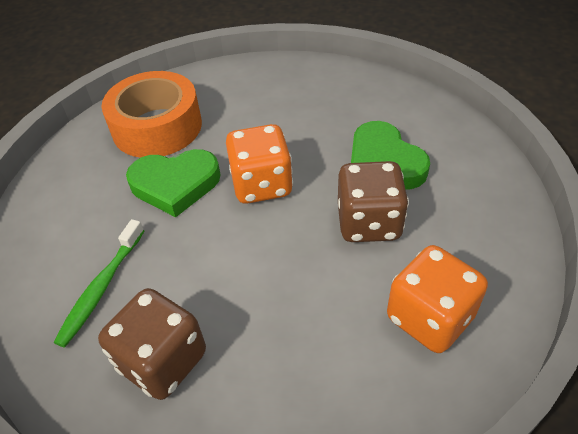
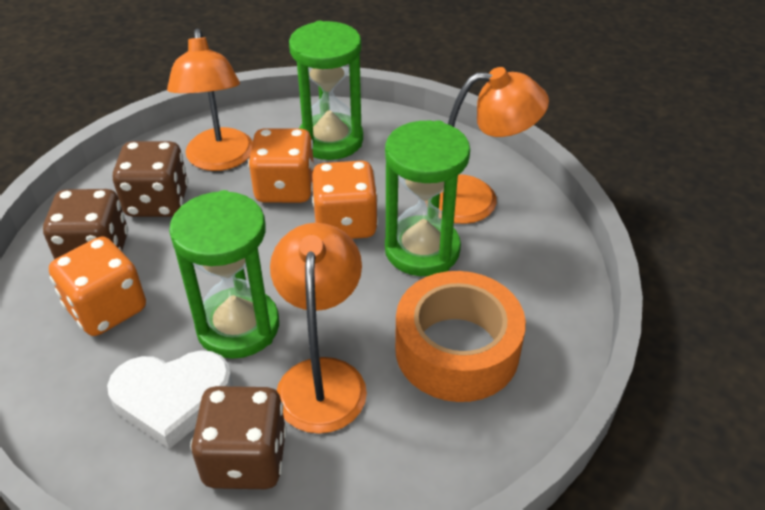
brown dice: [98,288,206,400] [338,161,409,242] = 2 -> [43,189,128,259] [113,141,189,217] [190,386,287,489] = 3
green heart: [126,149,221,217] [351,121,430,189] = 2 -> none = 0
green hourglass: none = 0 -> [169,190,279,359] [289,21,363,160] [385,121,470,276] = 3
green toothbrush: [54,219,144,347] = 1 -> none = 0
orange dice: [226,124,293,204] [387,245,488,353] = 2 -> [49,237,146,336] [248,129,315,203] [312,161,378,239] = 3
orange lamp: none = 0 -> [167,29,253,171] [270,223,367,434] [439,67,549,224] = 3
white heart: none = 0 -> [107,350,233,449] = 1

